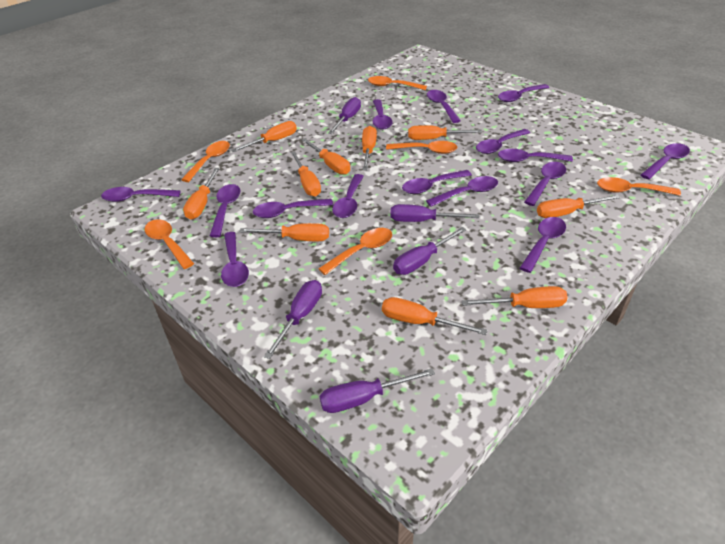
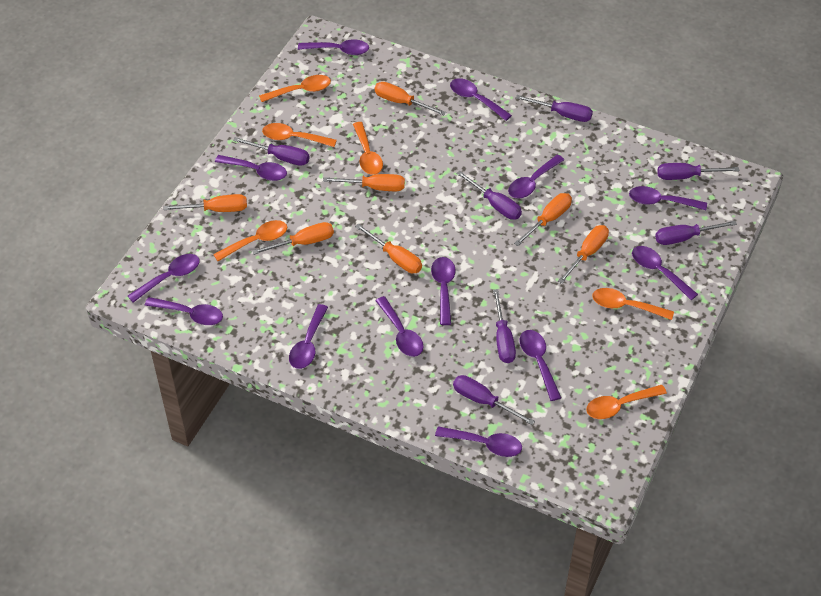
orange screwdriver: [183,168,220,220] [231,121,297,152] [239,223,329,241] [291,151,321,197] [302,138,350,175] [362,126,377,170] [382,297,488,335] [408,125,482,140] [462,286,568,308] [537,195,620,218] = 10 -> [164,194,247,212] [252,222,334,255] [323,174,405,191] [355,223,422,273] [375,82,446,115] [514,193,572,246] [558,225,609,284] = 7
purple screwdriver: [264,280,322,359] [320,368,435,413] [328,97,361,134] [390,204,479,222] [393,227,466,275] = 5 -> [233,137,310,166] [453,375,535,425] [456,171,522,220] [493,289,516,363] [516,95,593,122] [655,221,737,245] [657,163,739,180] = 7
purple spoon: [101,187,180,202] [210,184,240,237] [221,232,249,287] [253,199,333,218] [332,174,364,218] [372,99,392,130] [402,170,472,194] [426,176,498,207] [427,90,461,123] [476,129,530,154] [498,84,549,102] [498,149,573,162] [520,217,566,273] [524,162,566,206] [640,143,690,179] = 15 -> [128,254,200,303] [145,297,223,325] [215,155,287,181] [289,304,328,369] [298,39,369,55] [375,296,424,357] [431,257,456,325] [435,426,522,457] [450,78,512,121] [508,154,564,199] [520,330,561,401] [629,186,707,210] [632,246,698,300] = 13

